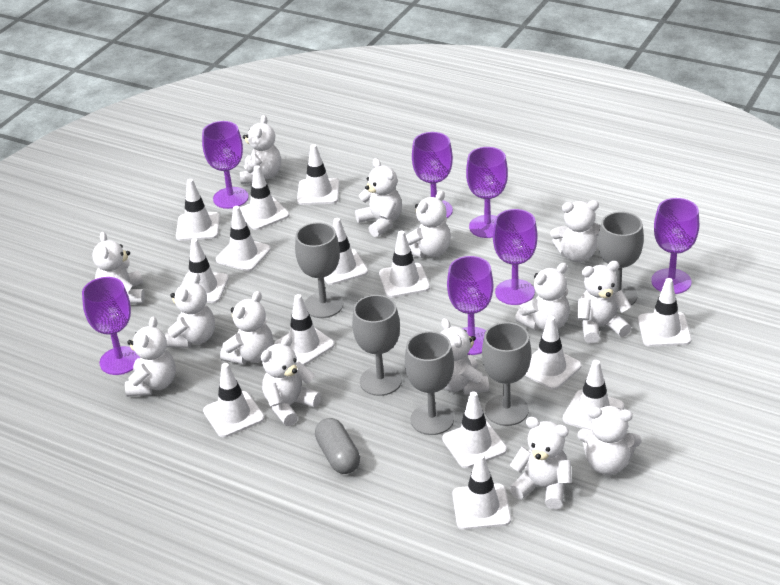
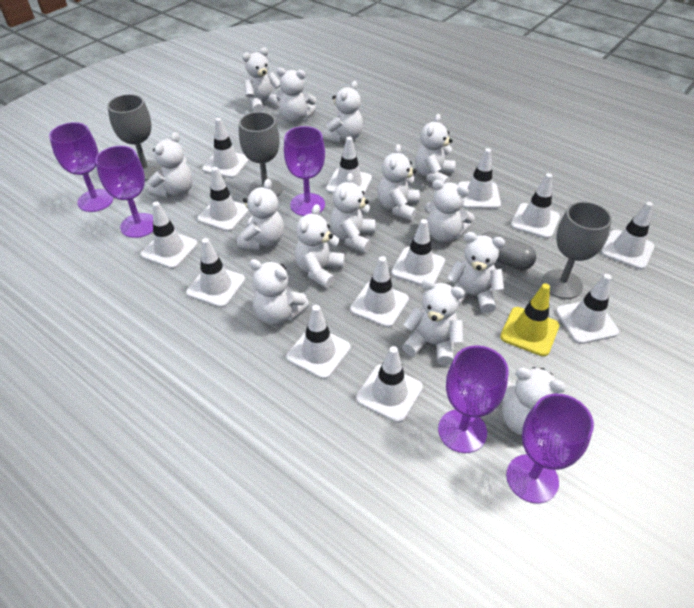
grey goblet: [295,222,343,318] [352,295,402,396] [405,331,454,435] [482,322,531,426] [598,212,644,305] = 5 -> [107,94,162,181] [239,112,283,197] [542,201,612,299] = 3
purple goblet: [82,277,140,375] [202,121,249,209] [412,132,453,218] [447,256,493,355] [466,147,508,238] [493,209,537,305] [651,198,699,294] = 7 -> [49,122,114,212] [95,146,153,238] [284,126,325,216] [438,345,508,453] [506,394,594,503] = 5
white traffic cone: [176,179,220,241] [181,238,229,303] [203,363,264,437] [216,206,271,272] [240,165,289,230] [274,294,334,366] [297,144,340,205] [324,218,368,285] [379,231,430,298] [442,391,507,468] [452,453,511,530] [525,316,581,390] [563,360,624,430] [638,278,691,347] = 14 -> [141,202,198,269] [186,238,245,308] [197,167,249,232] [202,118,249,178] [286,305,351,379] [326,137,372,196] [350,256,409,328] [356,346,423,423] [391,219,445,285] [458,148,501,209] [511,173,560,239] [556,274,619,344] [601,202,655,270] = 13
yellow traffic cone: none = 0 -> [500,283,559,356] = 1

